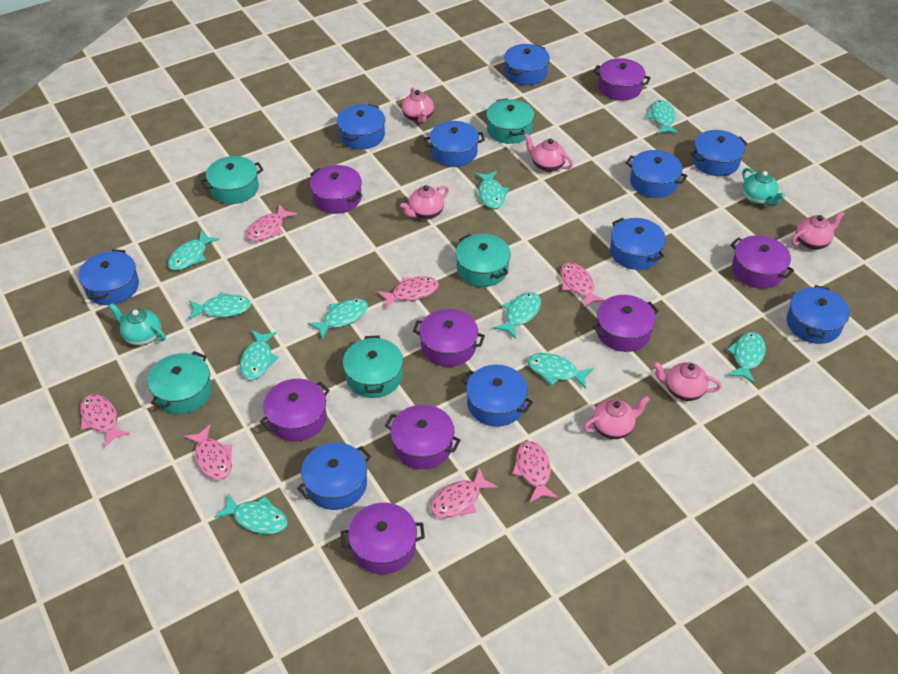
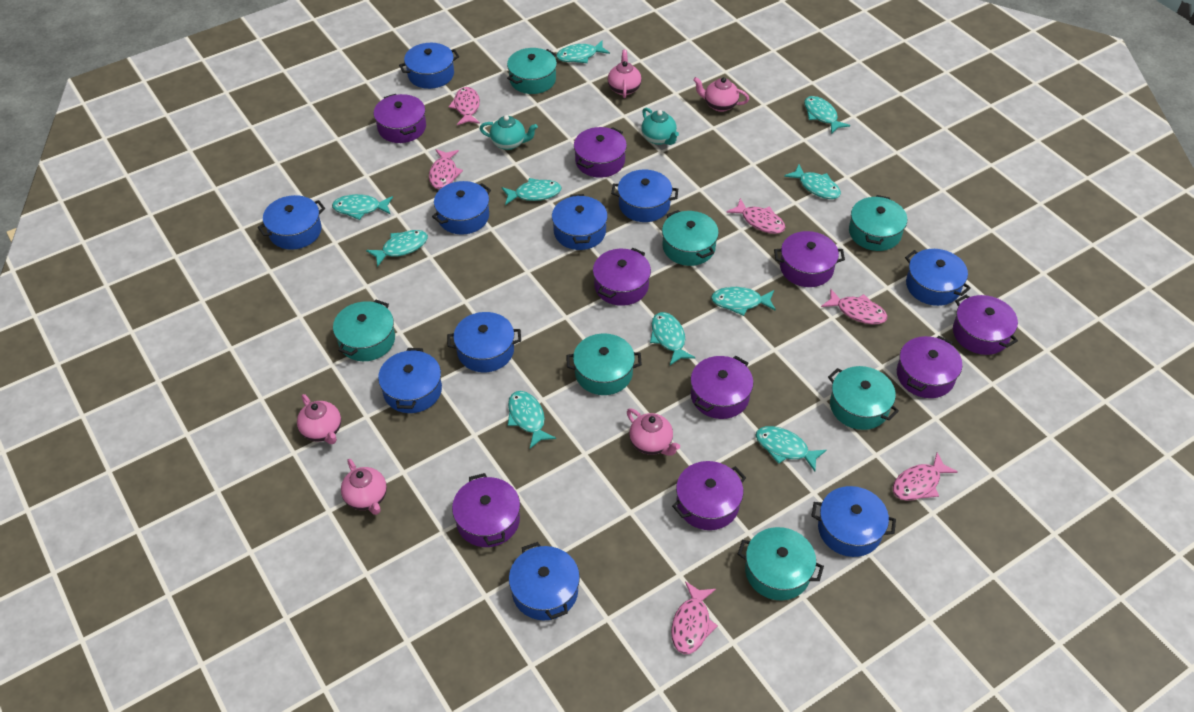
pink fish: [80,394,130,448] [184,424,232,480] [246,204,297,242] [377,276,439,309] [431,467,498,518] [512,441,558,503] [561,263,605,308] = 7 -> [429,149,463,189] [449,87,480,125] [671,581,718,654] [726,198,786,234] [821,289,887,324] [893,453,958,501] = 6
pink teapot: [400,185,449,220] [402,88,434,124] [524,134,573,172] [583,396,650,439] [653,362,721,401] [791,211,844,250] = 6 -> [297,394,341,444] [341,459,387,515] [608,50,641,98] [627,409,680,456] [693,77,749,112] = 5
purple pot: [260,379,330,442] [310,165,363,214] [341,503,425,574] [385,405,461,469] [413,309,485,367] [593,295,659,352] [594,58,651,101] [730,235,794,289] = 8 -> [374,94,426,143] [452,473,520,547] [574,127,627,178] [593,248,651,306] [672,461,746,530] [690,356,754,419] [774,231,845,287] [897,336,962,398] [953,294,1018,355] = 9
turquoise pot: [147,351,212,414] [201,156,263,204] [343,335,403,398] [456,234,511,287] [486,98,534,144] = 5 -> [333,299,395,361] [507,48,557,94] [566,333,642,395] [662,210,719,266] [738,527,824,600] [828,366,899,430] [849,195,907,251] = 7

